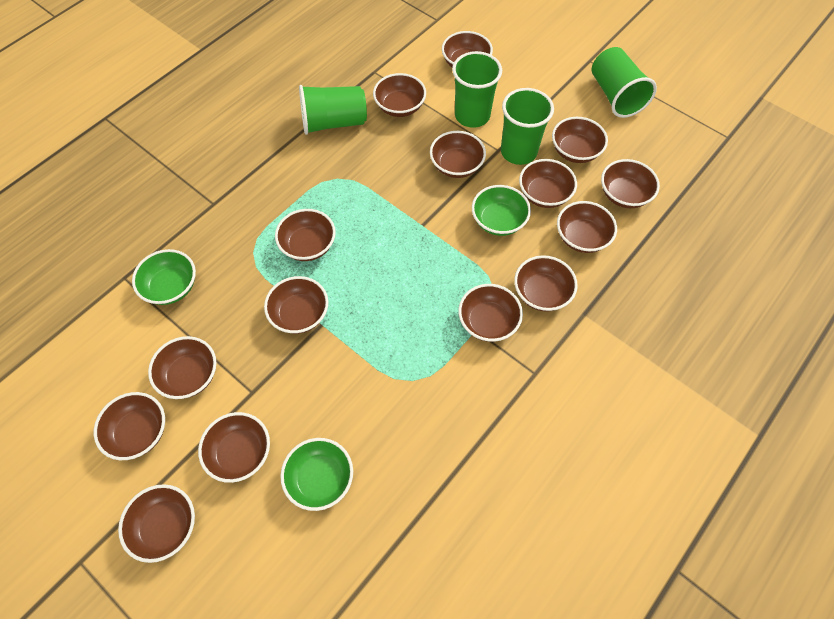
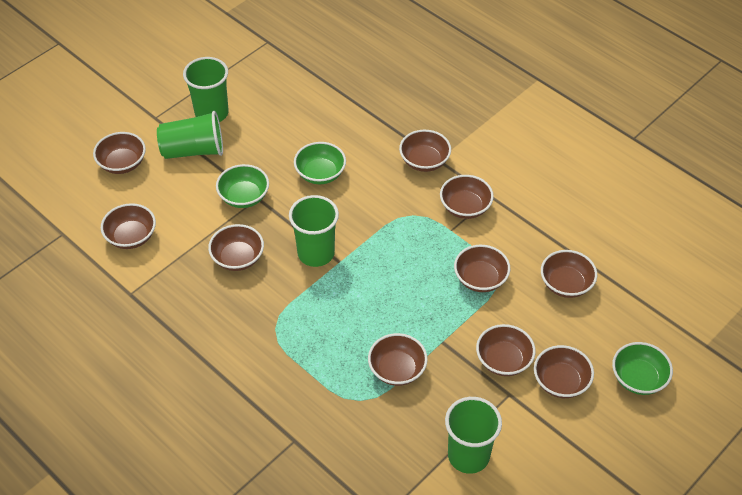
brown bowl: [94,392,165,460] [118,484,195,563] [148,336,217,399] [198,412,270,483] [264,276,328,334] [275,209,336,261] [373,73,426,117] [430,131,486,178] [442,31,493,67] [458,284,523,342] [514,255,578,312] [519,159,577,208] [552,117,608,163] [557,201,617,253] [601,159,660,208] = 15 -> [93,132,146,174] [101,203,156,249] [208,224,264,271] [368,333,428,386] [399,130,451,172] [440,175,494,219] [454,245,510,292] [476,324,536,376] [534,345,594,398] [541,250,597,298] = 10

